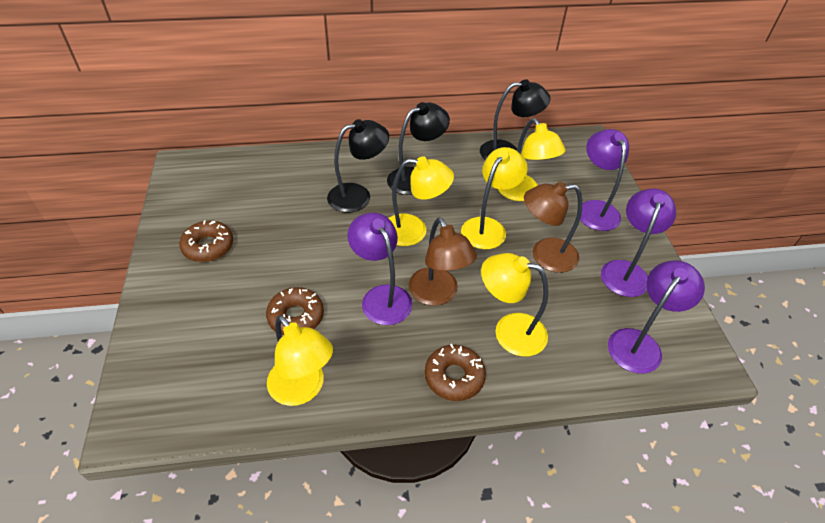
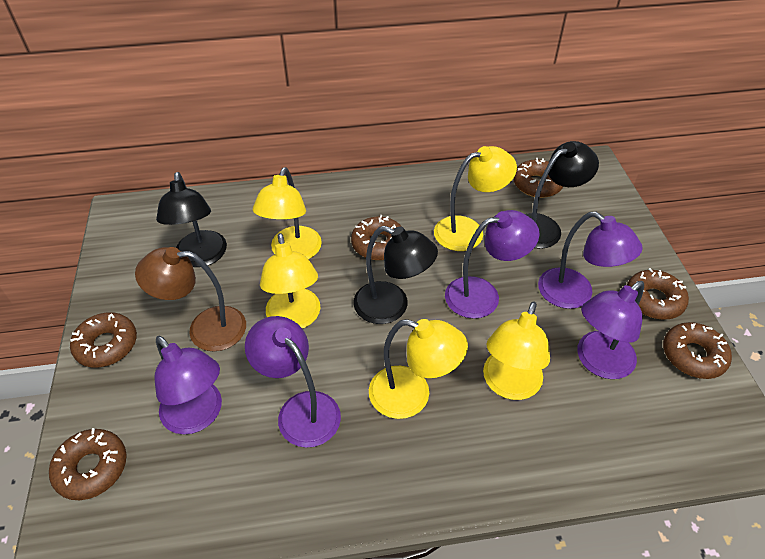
brown donut: [179,221,233,262] [266,287,324,335] [425,344,486,401] = 3 -> [49,428,127,500] [70,312,137,368] [351,215,402,260] [513,158,563,198] [627,268,689,320] [663,322,732,379] = 6
brown lamp: [409,217,477,305] [524,182,582,273] = 2 -> [135,247,246,351] = 1
purple lamp: [347,213,413,325] [577,129,629,231] [601,189,676,297] [608,261,705,374] = 4 -> [154,336,222,434] [245,316,341,448] [445,210,540,319] [538,212,643,309] [577,281,644,379] = 5

